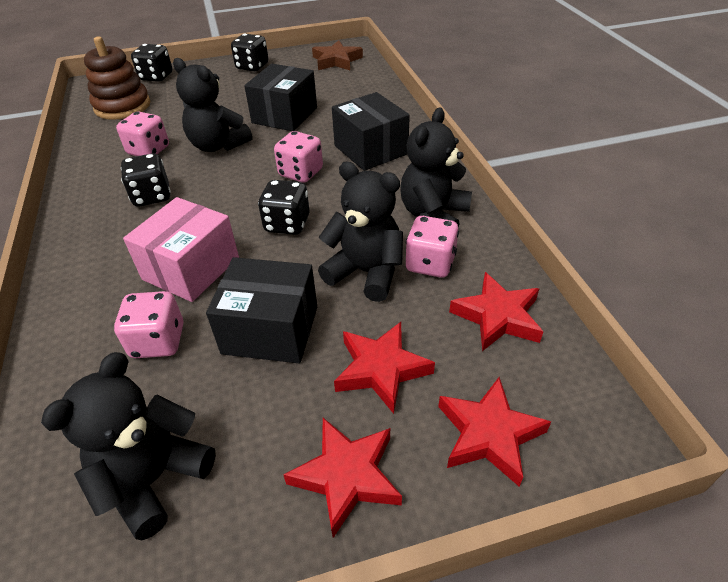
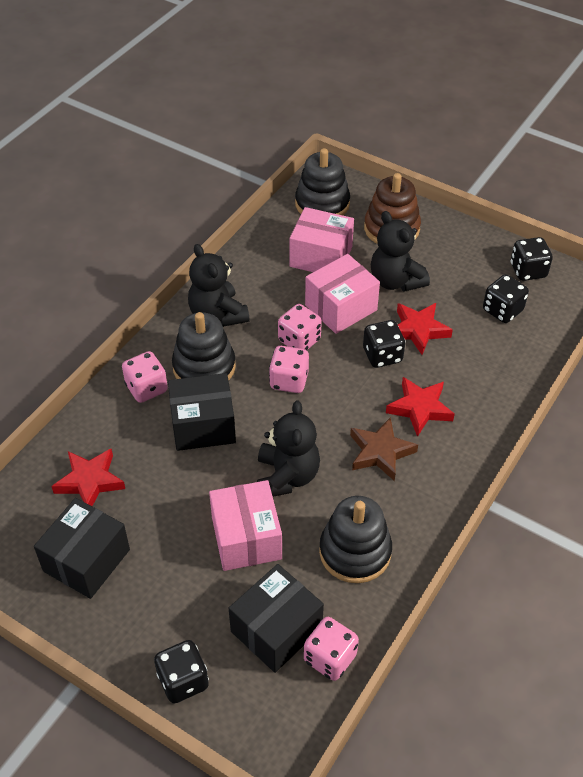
black stacking toy: none = 0 -> [172,312,236,380] [295,148,350,215] [319,496,392,583] = 3
black teddy bear: [41,352,216,541] [173,58,252,152] [318,161,403,302] [400,108,472,228] = 4 -> [188,244,250,327] [257,400,320,497] [371,211,430,292] = 3
pink box: [123,197,239,302] = 1 -> [209,480,282,571] [290,207,354,272] [305,254,380,334] = 3
red star: [283,418,402,538] [334,322,435,414] [438,377,551,487] [449,272,543,351] = 4 -> [51,449,125,506] [386,377,455,437] [397,303,453,355] = 3

